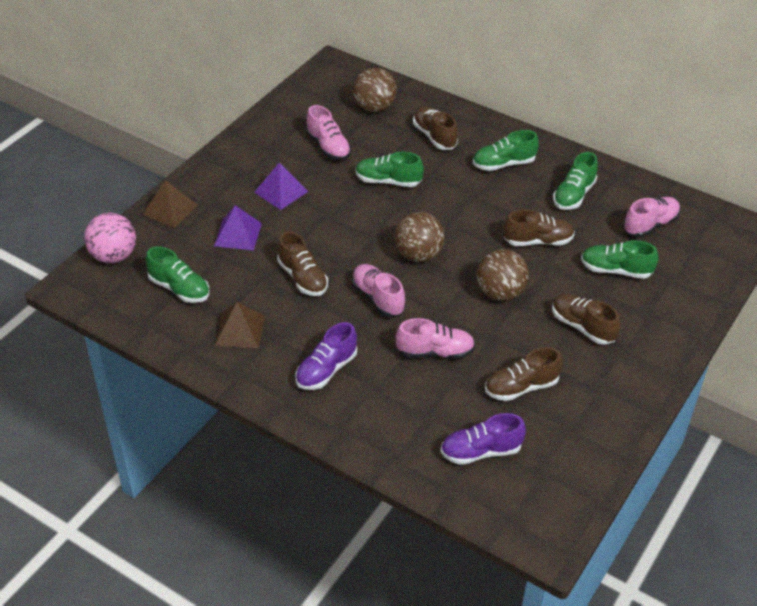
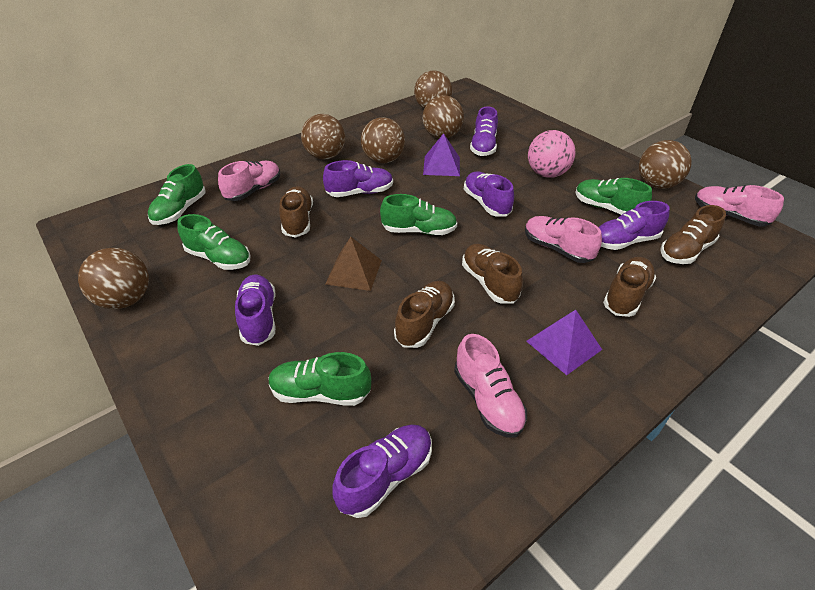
brown ball: [353,68,397,112] [395,212,445,262] [477,249,529,301] = 3 -> [78,248,149,309] [301,114,345,160] [361,117,405,163] [414,71,452,109] [422,95,464,138] [639,140,692,189] = 6
brown pyramid: [142,181,197,228] [215,302,265,348] = 2 -> [325,237,382,291] = 1
purple shoe: [296,322,357,390] [441,413,526,465] = 2 -> [235,275,276,346] [323,160,393,197] [332,424,432,518] [464,172,514,216] [470,106,498,156] [598,201,670,250] = 6

